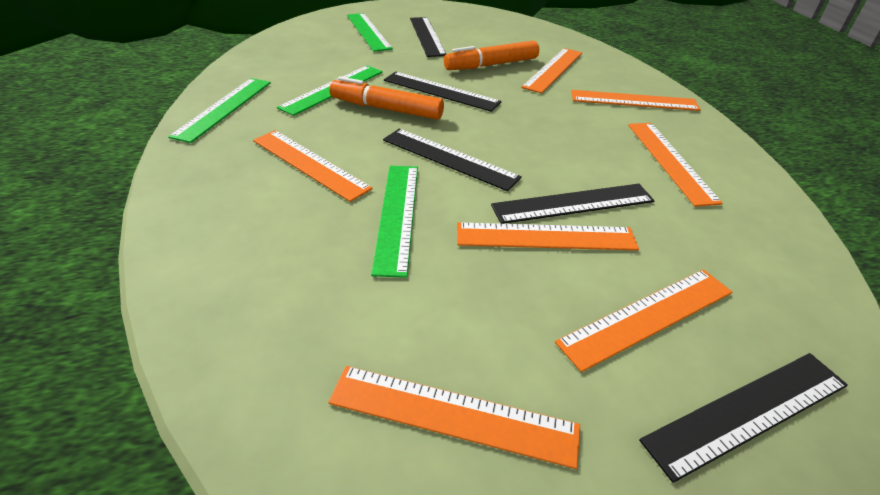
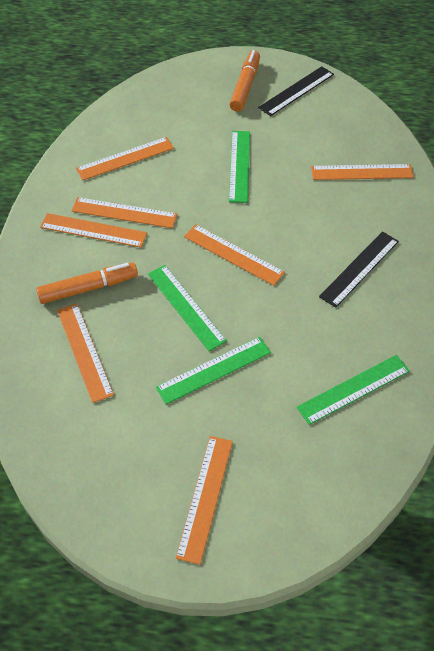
black ruler: [383,129,522,191] [384,72,501,112] [410,17,446,57] [491,184,655,224] [639,353,848,483] = 5 -> [258,66,334,116] [319,231,399,308] = 2

